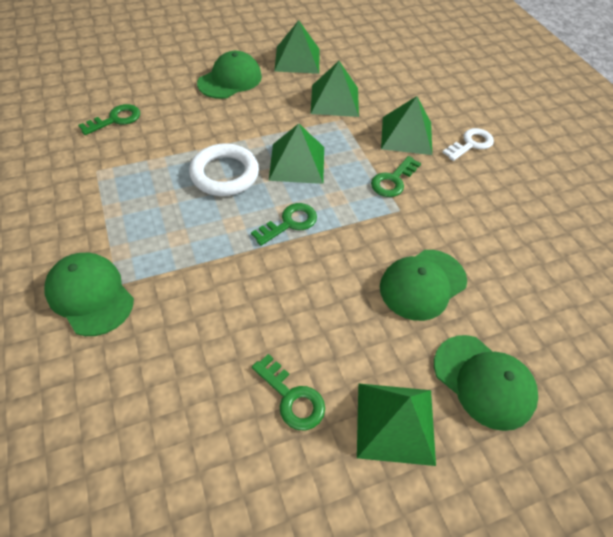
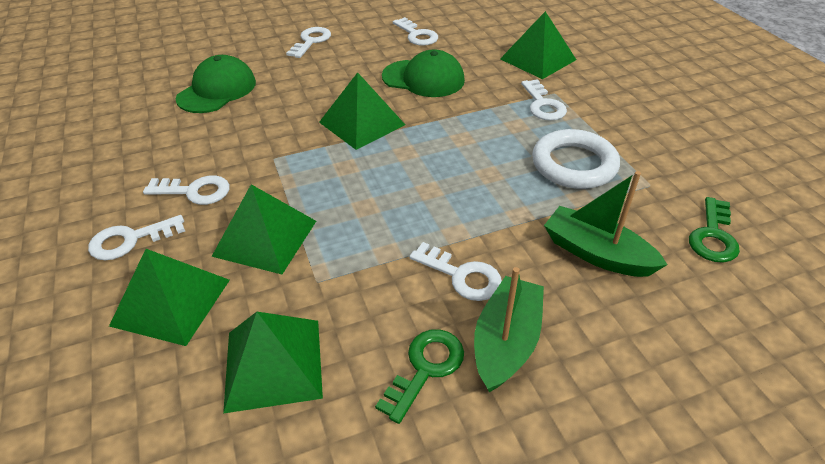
green boat: none = 0 -> [474,267,544,392] [544,171,668,277] = 2
green cap: [44,253,134,336] [197,51,262,99] [380,250,467,321] [434,335,538,431] = 4 -> [176,55,256,113] [382,49,465,97] = 2
green key: [78,104,140,135] [251,203,317,246] [252,354,325,431] [371,156,421,197] = 4 -> [375,329,464,424] [689,197,740,263] = 2
white key: [442,128,494,161] = 1 -> [88,215,185,260] [143,175,230,205] [286,27,331,58] [393,17,438,46] [409,242,502,301] [521,79,567,121] = 6

